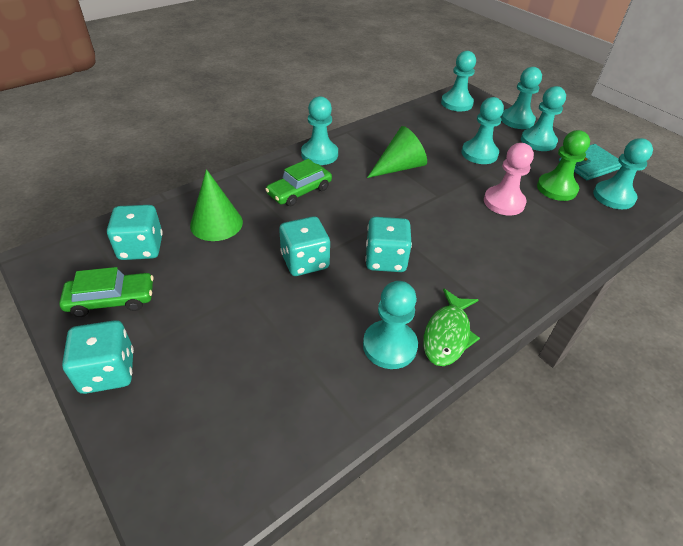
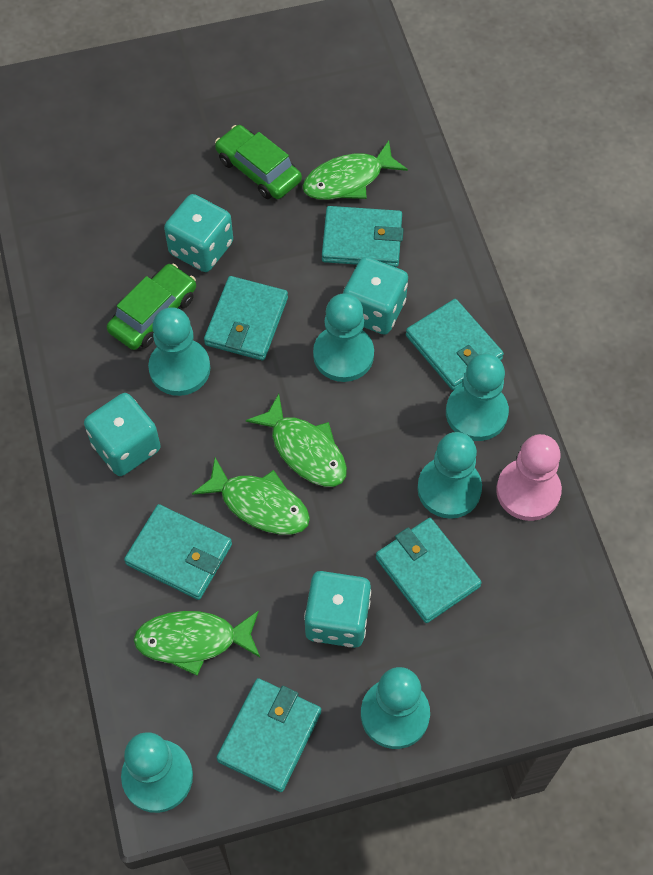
green cone: [190,169,243,241] [367,126,427,178] = 2 -> none = 0
green fish: [423,288,480,366] = 1 -> [134,610,260,676] [192,458,310,535] [246,394,347,487] [303,141,408,200] = 4
green pawn: [537,130,590,201] = 1 -> none = 0
turquoise pawn: [301,96,338,165] [363,281,418,369] [441,51,476,111] [462,97,504,164] [501,67,542,129] [521,86,566,151] [593,138,653,209] = 7 -> [121,732,193,813] [148,307,211,396] [313,293,374,382] [361,667,430,749] [417,432,482,519] [446,353,509,441] = 6
turquoise wallet: [559,144,622,180] = 1 -> [124,504,232,600] [204,276,288,360] [216,678,321,792] [322,206,403,267] [376,518,482,623] [406,299,504,390] = 6

